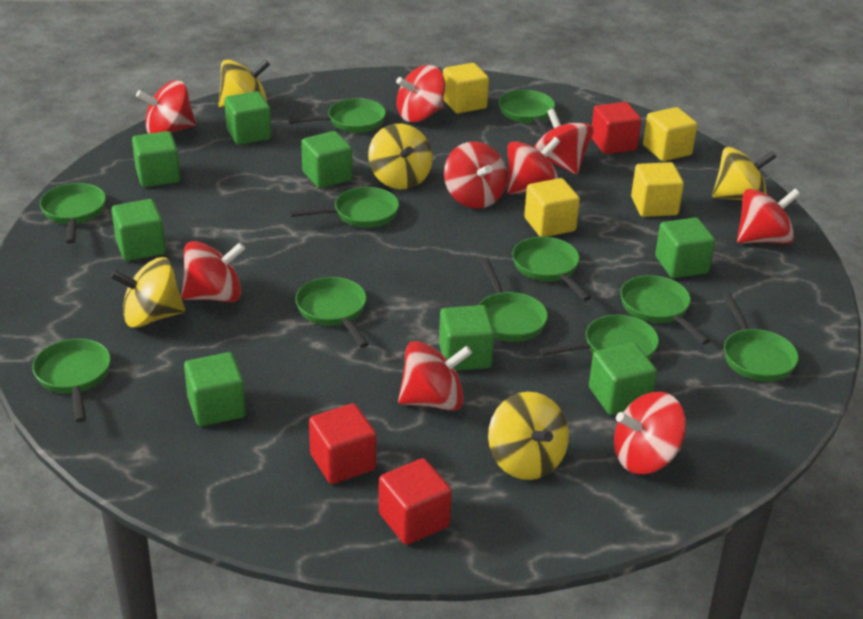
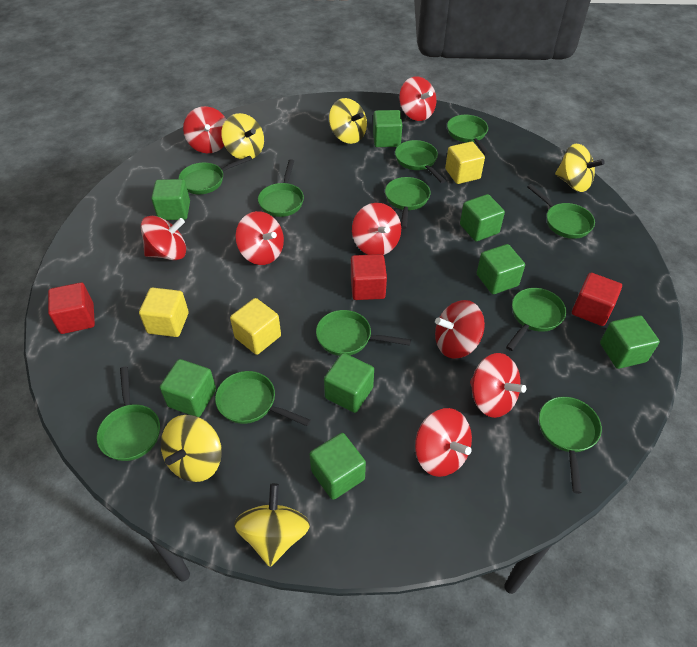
red spinning top: [136,80,196,134] [181,241,245,302] [396,65,445,122] [398,341,472,411] [444,142,507,209] [507,137,560,194] [534,108,594,175] [614,392,686,474] [737,189,800,244] = 9 -> [141,216,186,260] [183,106,226,153] [235,211,284,265] [352,203,401,255] [399,76,436,121] [415,408,472,477] [435,300,485,359] [470,353,526,418] = 8
yellow cube: [443,63,489,114] [524,178,580,237] [631,162,684,217] [643,107,697,161] = 4 -> [139,287,189,337] [230,298,281,355] [445,141,485,184] = 3

